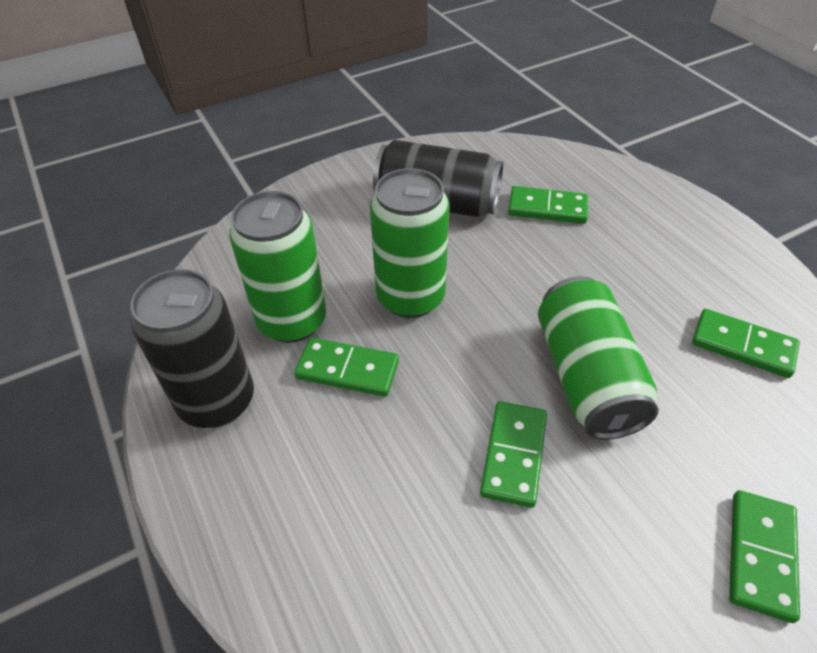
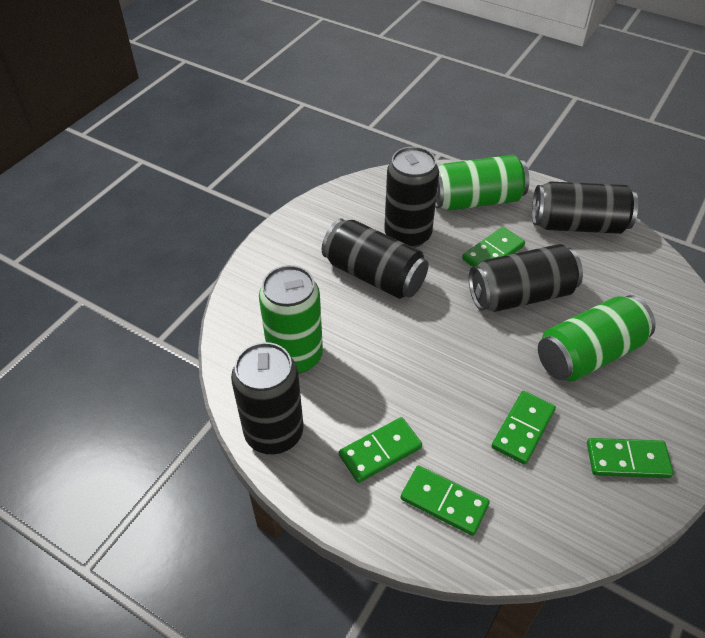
black can: [130,269,254,428] [373,140,503,217] = 2 -> [231,342,304,454] [322,219,429,299] [384,147,439,248] [469,244,583,312] [532,181,638,234] = 5

